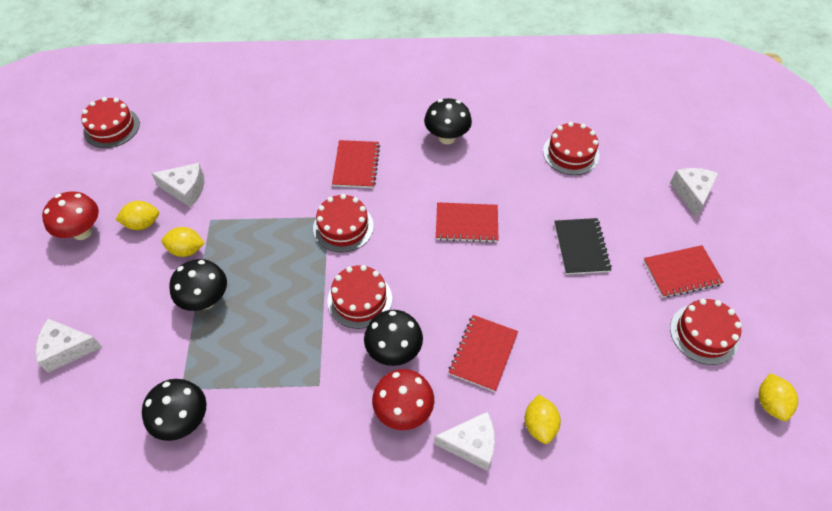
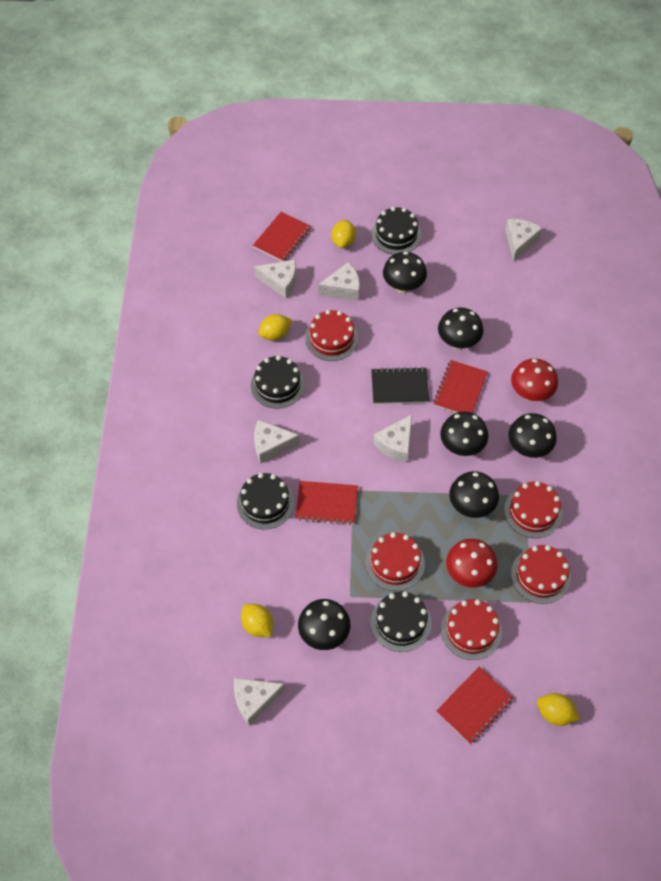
black cake: none = 0 -> [237,473,294,529] [251,355,305,409] [370,591,432,652] [371,207,421,255] = 4
black mushroom: [142,379,207,441] [169,259,227,311] [364,310,423,366] [424,98,472,144] = 4 -> [298,599,350,650] [383,252,427,293] [438,308,483,350] [440,412,488,456] [449,471,499,518] [508,413,557,458] = 6
white cheese: [36,319,102,373] [151,163,204,207] [434,411,495,471] [670,168,719,217] = 4 -> [234,678,285,726] [254,260,296,298] [254,420,300,464] [318,262,360,301] [373,414,412,462] [505,219,542,262] = 6

